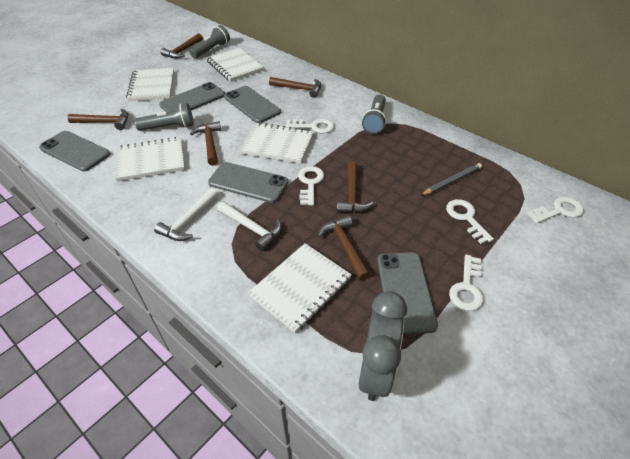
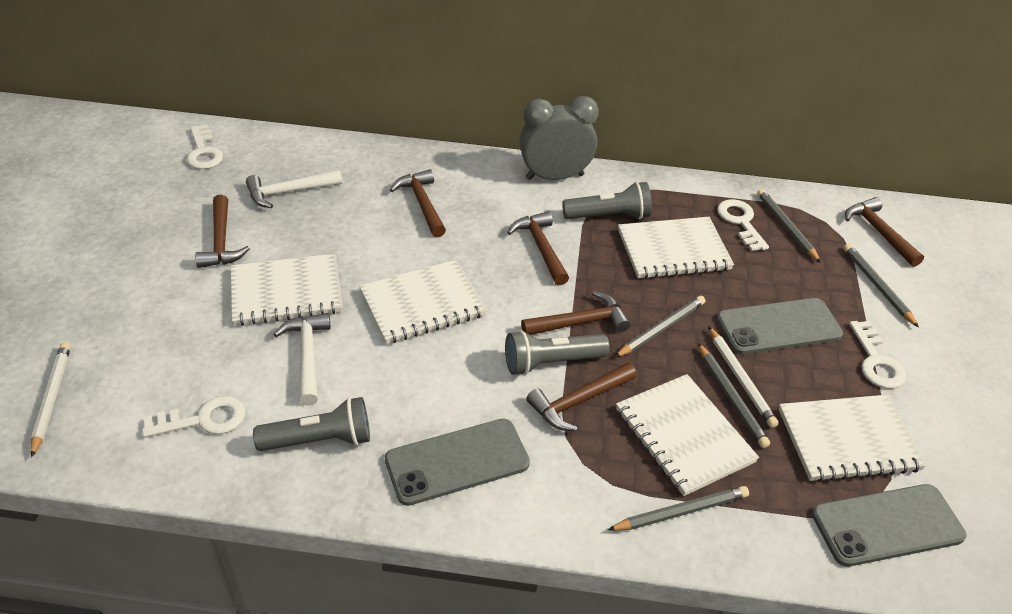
grey pencil: [420,163,482,196] = 1 -> [608,486,749,531] [614,296,705,358] [698,343,770,448] [757,189,821,263] [843,244,919,328] = 5
grey phone: [39,131,110,171] [159,82,225,112] [208,162,288,203] [224,86,281,123] [377,252,438,334] = 5 -> [385,419,530,506] [717,298,843,354] [812,484,966,567] = 3
white key: [285,119,334,133] [298,166,324,206] [446,199,494,244] [449,255,484,311] [528,197,584,224] = 5 -> [142,396,245,438] [186,125,223,169] [717,199,769,251] [849,321,906,389] = 4
white pencil: none = 0 -> [31,342,71,458] [709,327,779,428] = 2

